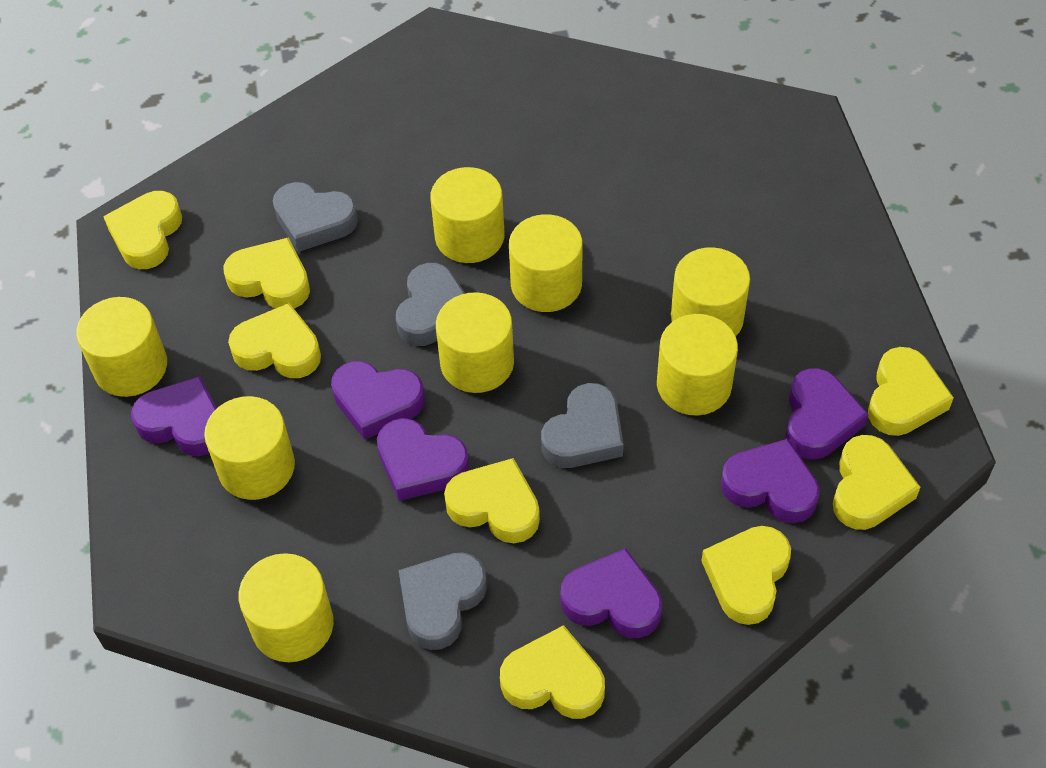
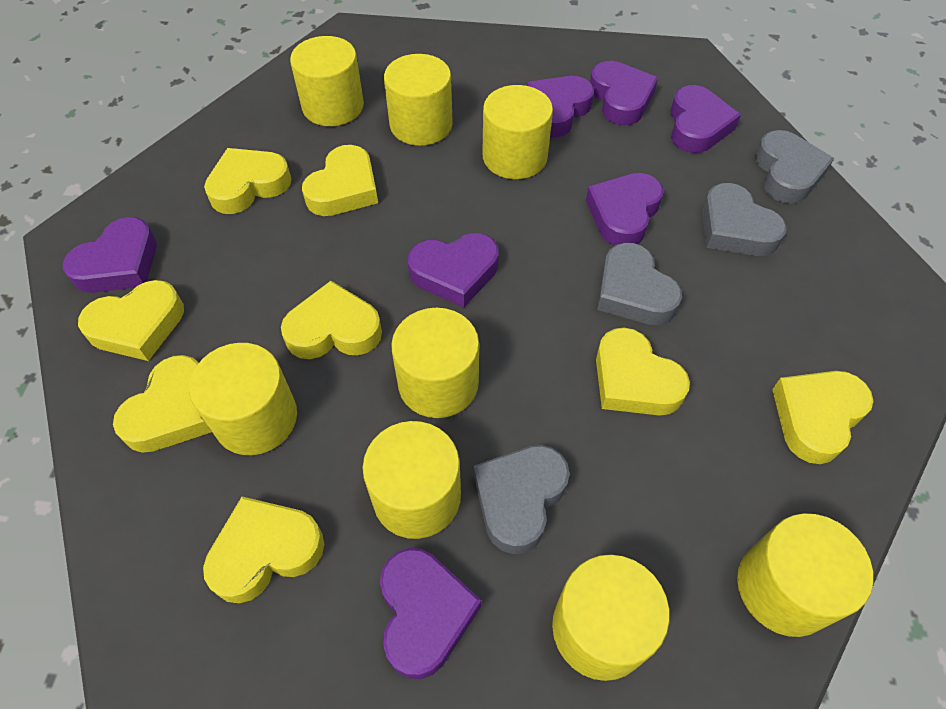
purple heart: [131,376,217,456] [331,361,425,440] [377,418,469,501] [560,548,662,638] [721,439,820,523] [785,368,869,459] = 6 -> [63,217,157,293] [380,548,481,679] [408,233,499,307] [527,76,594,138] [586,173,664,246] [590,61,658,126] [670,85,741,153] = 7

